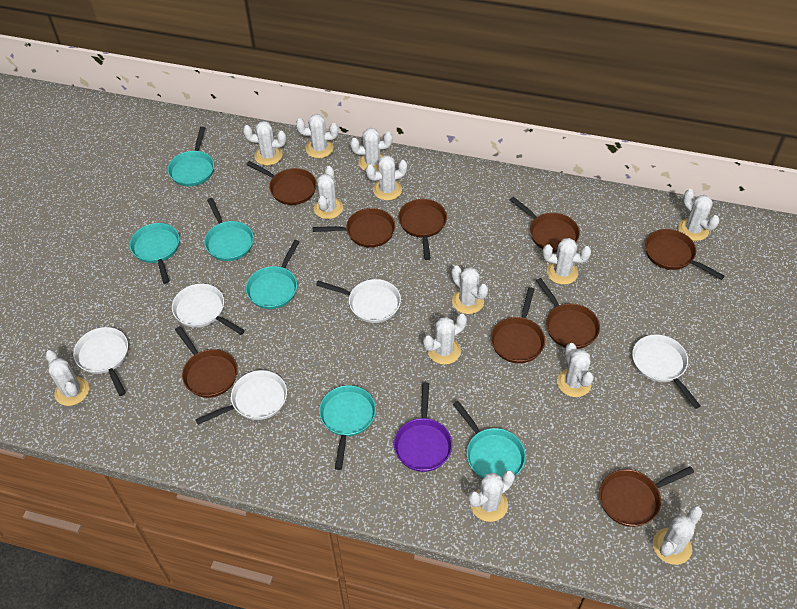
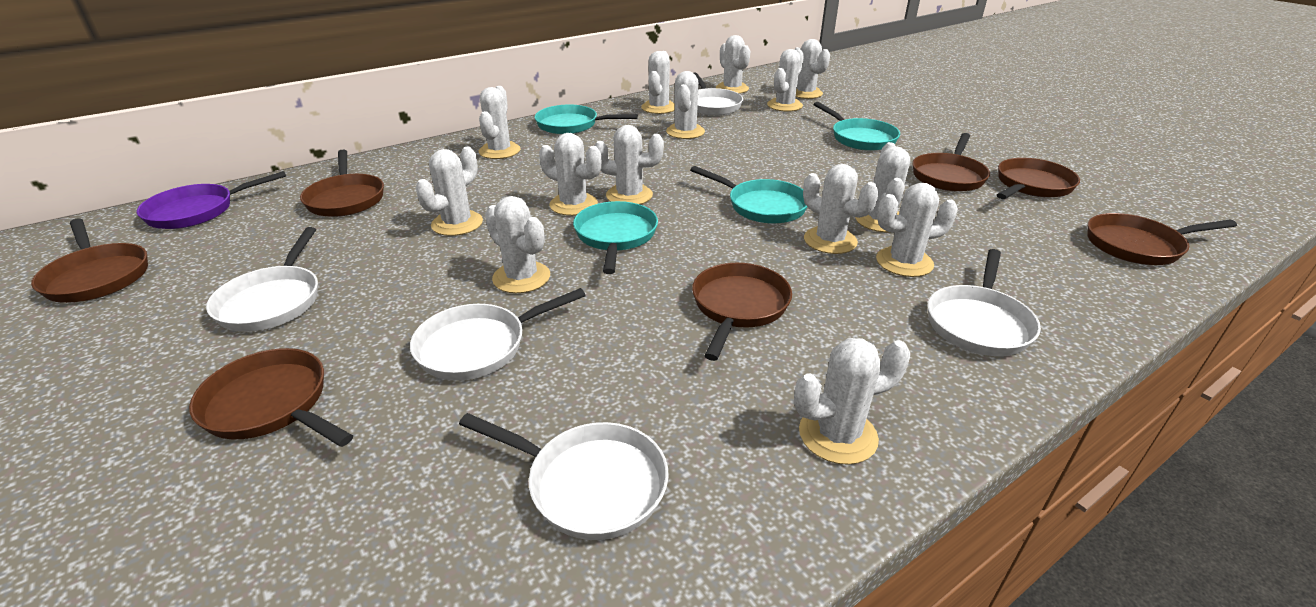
brown pan: [175,326,238,398] [246,161,317,205] [313,208,395,248] [398,199,447,260] [491,287,545,363] [510,197,580,252] [536,278,600,349] [599,466,694,527] [645,229,725,280] = 9 -> [31,219,148,303] [189,348,353,447] [300,149,384,217] [692,263,792,361] [912,133,990,192] [997,158,1080,199] [1087,213,1237,265] = 7
turquoise pan: [130,223,180,284] [168,127,214,186] [204,198,254,261] [246,240,299,309] [319,385,376,470] [453,401,526,479] = 6 -> [535,104,638,134] [573,201,658,274] [690,166,807,224] [813,102,900,151] = 4
white cactus: [45,350,89,406] [243,121,286,166] [296,114,338,158] [314,166,343,219] [350,128,392,171] [366,155,407,200] [423,314,467,365] [452,266,488,314] [469,470,515,522] [543,238,591,285] [557,343,594,397] [653,506,703,565] [678,189,720,241] = 13 -> [415,147,483,236] [479,86,521,159] [485,196,550,293] [539,133,601,216] [595,125,664,204] [641,51,675,114] [666,71,705,139] [716,35,750,94] [767,49,804,112] [794,39,830,99] [794,338,910,465] [803,164,879,254] [855,142,910,232] [876,183,958,277] = 14

